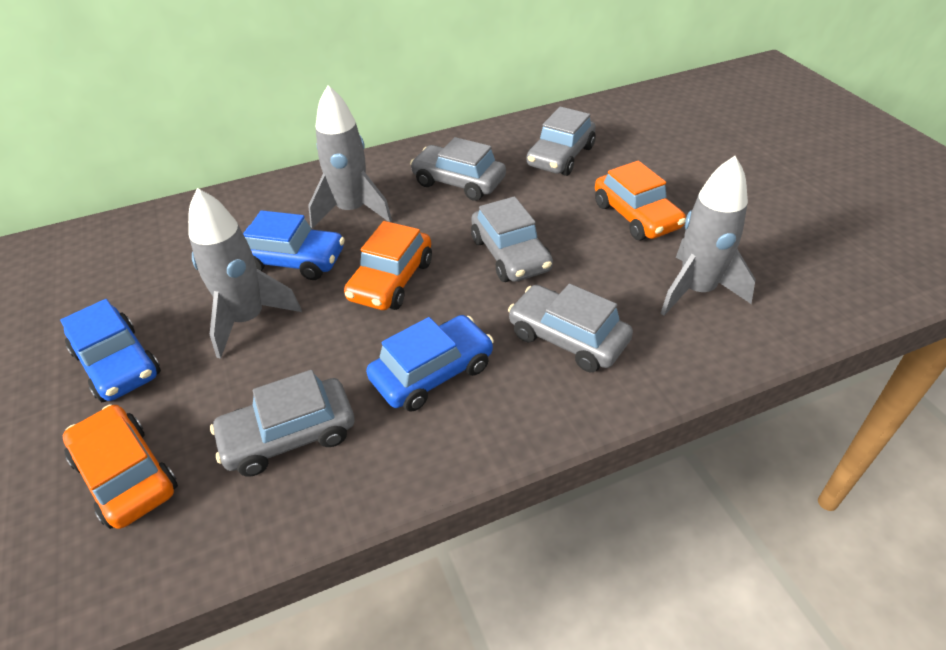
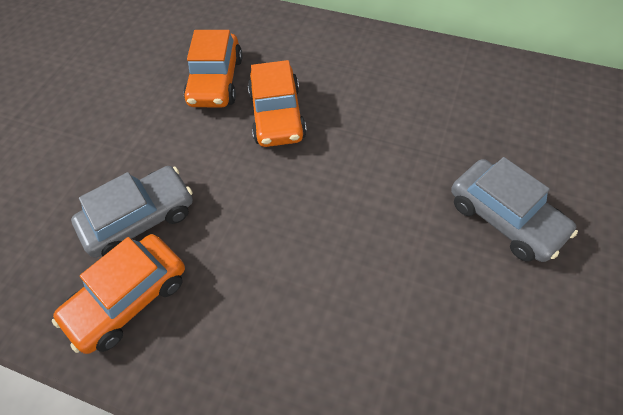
blue car: [60,299,161,402] [243,210,345,280] [366,315,494,412] = 3 -> none = 0
grey car: [210,370,354,476] [410,137,506,201] [471,196,553,282] [508,284,633,372] [526,107,596,176] = 5 -> [71,166,193,258] [451,157,578,262] = 2
grey rocket: [188,188,302,359] [308,85,392,228] [660,156,756,316] = 3 -> none = 0

